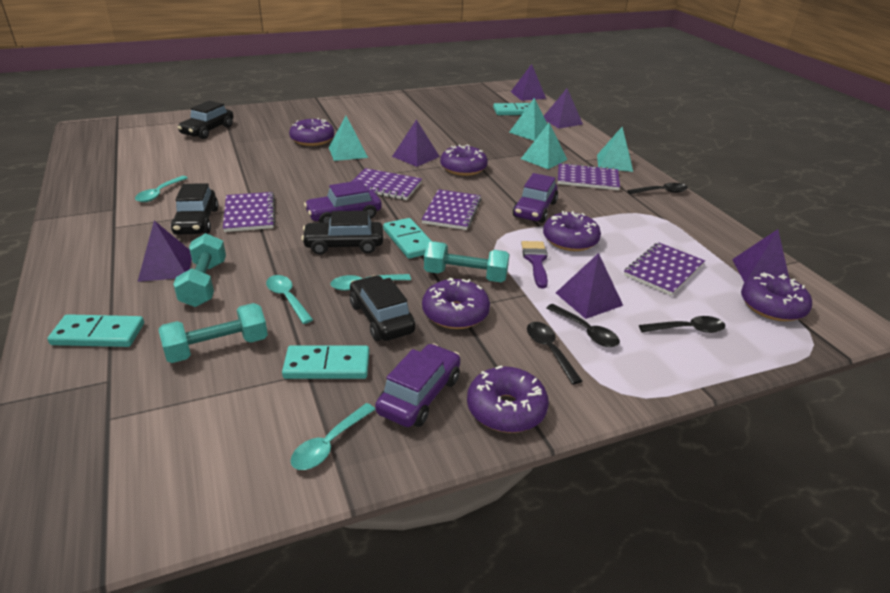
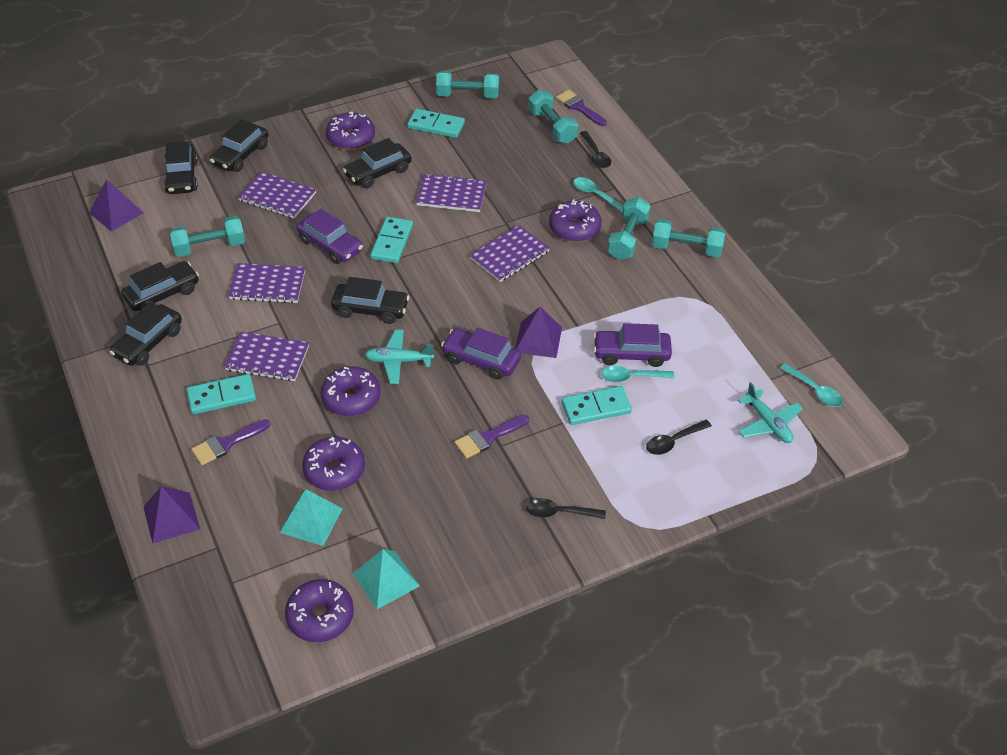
black car: [171,183,218,235] [177,101,234,139] [301,211,383,255] [350,275,415,341] = 4 -> [109,302,182,366] [121,261,199,311] [164,141,198,194] [210,119,268,172] [331,277,410,324] [343,138,411,188] = 6
black spoon: [527,322,582,385] [546,304,620,347] [627,183,688,194] [639,316,725,333] = 4 -> [526,498,606,519] [580,131,611,168] [646,419,712,455] = 3
purple brush: [521,241,548,288] = 1 -> [191,419,270,465] [454,415,529,459] [556,90,607,126] = 3
purple donut: [289,118,334,146] [422,278,490,329] [440,145,488,176] [467,365,549,433] [543,211,601,251] [741,273,812,321] = 6 -> [285,579,354,642] [302,437,365,491] [321,366,380,416] [326,111,375,150] [549,199,602,242] = 5
purple pyramid: [138,221,192,282] [392,119,440,167] [511,64,546,101] [544,88,583,129] [556,253,623,319] [732,229,789,283] = 6 -> [89,179,144,232] [143,486,200,543] [515,307,562,358] = 3
turquoise dumbbell: [159,303,268,363] [173,233,226,307] [424,241,509,282] = 3 -> [170,216,245,257] [436,71,499,99] [528,90,578,144] [607,197,651,260] [652,219,725,257] = 5
turquoise plane: none = 0 -> [364,330,434,384] [738,382,803,443] = 2
turquoise pyramid: [329,116,368,161] [509,98,547,141] [521,123,567,169] [597,127,633,172] = 4 -> [280,489,343,546] [353,549,419,609] = 2
turquoise spoon: [135,176,188,202] [266,275,313,324] [291,403,376,470] [331,274,411,291] = 4 -> [573,177,623,213] [601,366,674,382] [780,363,843,407] = 3

